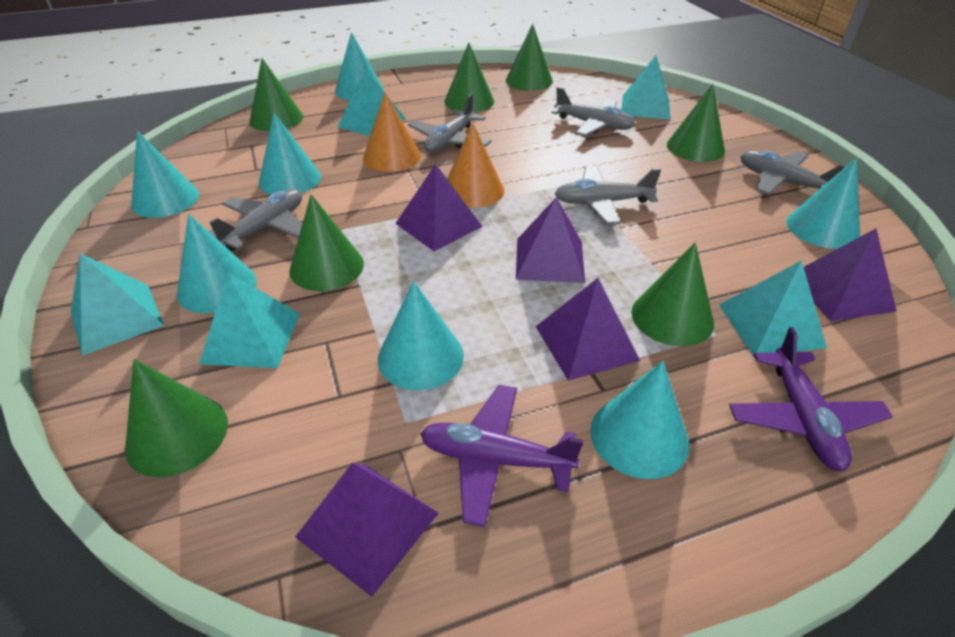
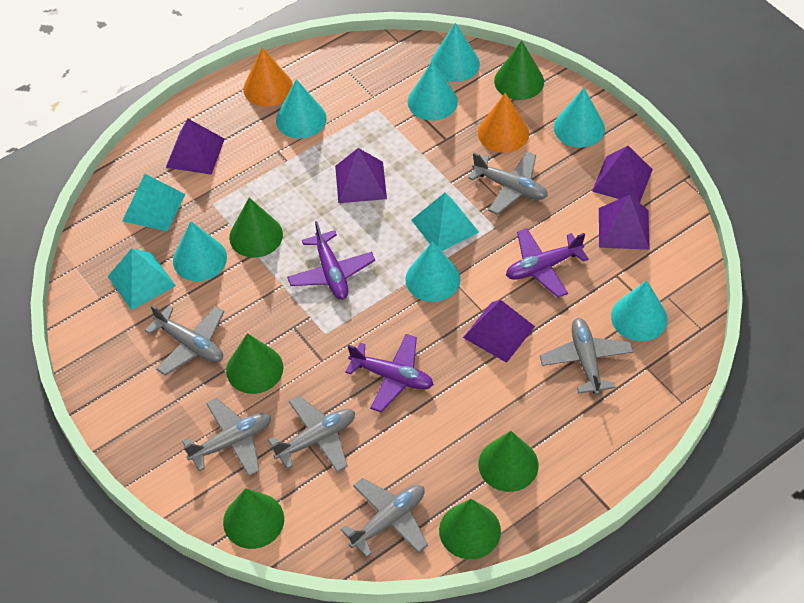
green cone: [125,359,228,477] [249,58,303,131] [289,194,364,291] [444,42,494,112] [506,24,553,91] [632,243,714,346] [667,84,725,162] = 7 -> [223,488,284,549] [226,333,283,394] [229,198,283,258] [439,499,501,559] [478,431,538,492] [494,40,544,100] = 6
grey plane: [209,189,303,251] [408,94,492,153] [552,87,635,137] [555,166,661,225] [741,151,846,195] = 5 -> [145,305,224,375] [182,398,271,476] [268,396,355,472] [341,478,428,557] [468,152,548,215] [540,318,634,395] = 6
purple plane: [420,385,584,527] [729,327,893,471] = 2 -> [287,221,375,300] [345,334,434,412] [506,228,589,298] = 3
turquoise pyramid: [71,253,164,356] [199,273,300,368] [337,69,406,136] [622,55,670,120] [719,260,827,356] = 5 -> [108,248,176,310] [122,174,185,232] [412,192,479,251] = 3

